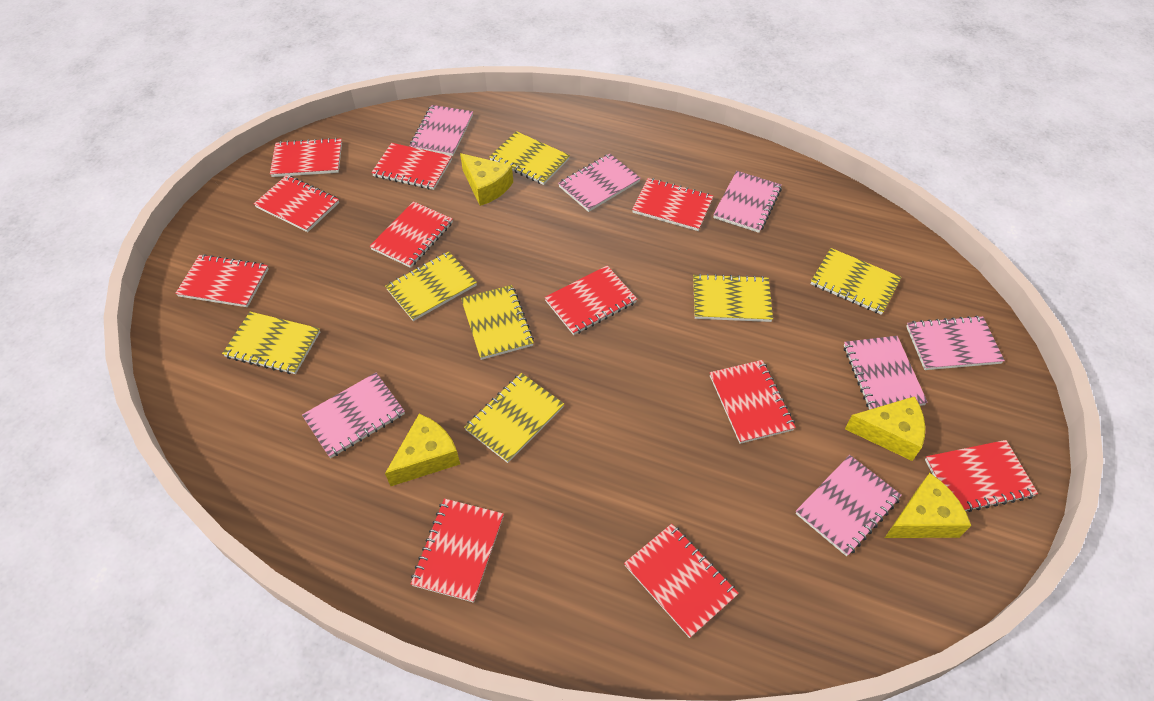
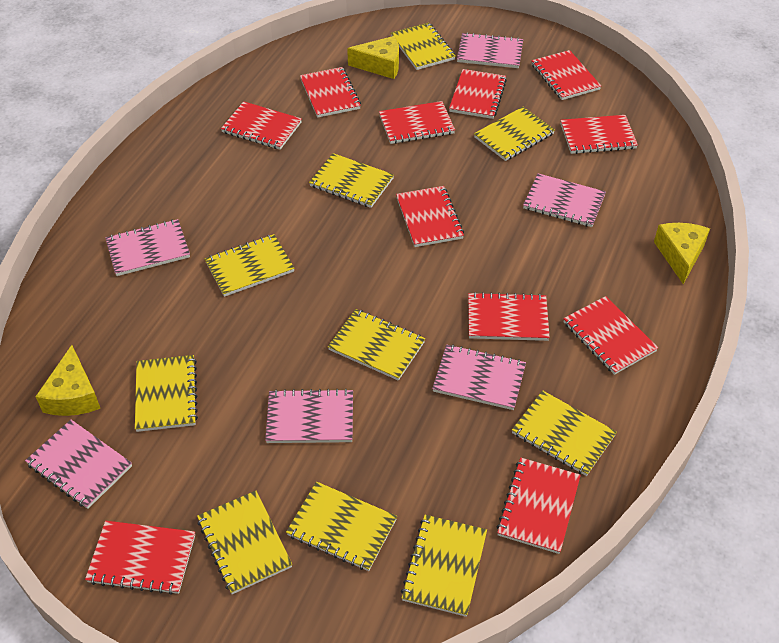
pink notebook: [302,373,405,458] [410,105,473,156] [558,154,641,212] [713,171,782,233] [795,455,902,556] [844,336,928,410] [906,315,1005,370] = 7 -> [25,420,132,509] [105,219,190,276] [265,389,353,443] [432,344,526,410] [457,32,523,68] [523,173,606,227] = 6
yellow cheese: [385,414,460,486] [460,153,513,206] [845,396,925,461] [885,473,971,538] = 4 -> [35,345,100,416] [347,36,399,79] [654,223,710,284] = 3
yellow notebook: [222,312,320,374] [385,252,477,321] [461,285,534,360] [464,373,564,463] [489,131,570,185] [693,274,773,322] [811,248,902,315] = 7 -> [135,355,198,432] [197,491,292,594] [205,234,295,297] [286,482,397,571] [309,153,394,208] [328,309,425,381] [391,22,456,70] [401,515,487,617] [474,107,555,161] [512,390,617,476] = 10

